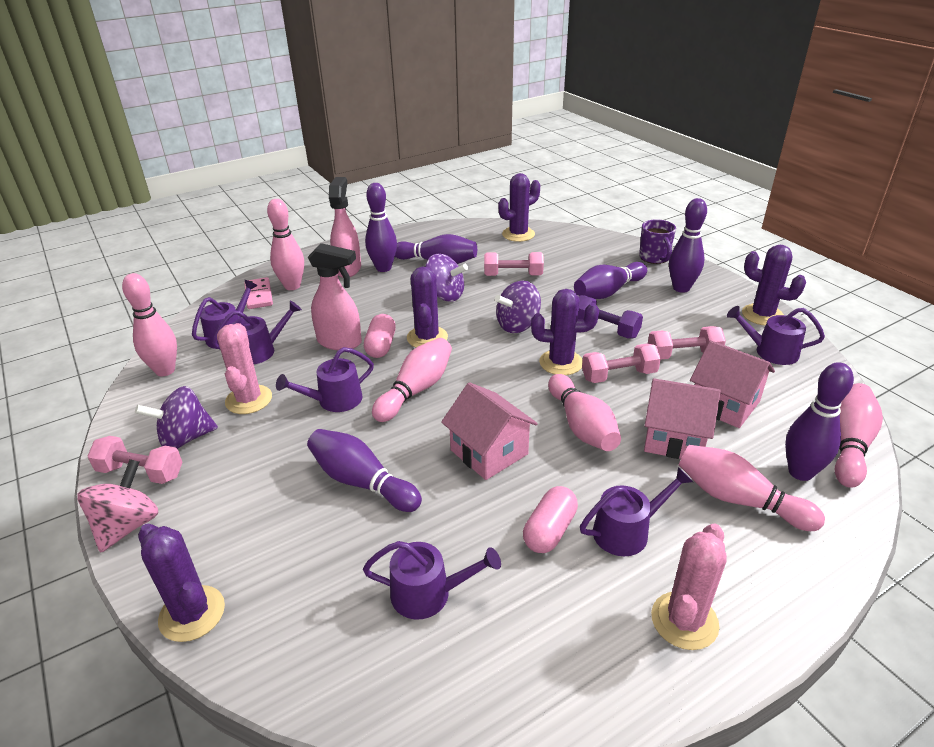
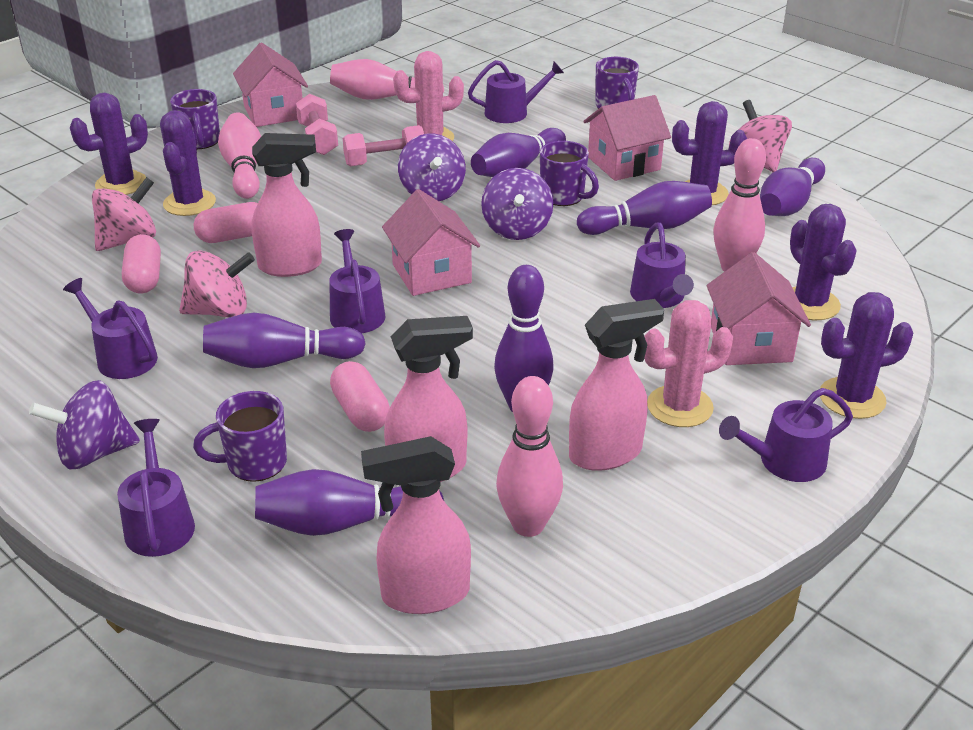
pink bowling pin: [122,273,177,376] [267,199,304,290] [372,338,452,422] [548,374,621,451] [679,445,825,531] [835,383,883,488] = 6 -> [218,112,261,199] [330,59,444,100] [496,376,563,537] [713,138,766,272] = 4
pink capsule: [364,314,396,358] [523,486,578,553] = 2 -> [122,234,161,293] [194,202,258,243] [330,361,390,432] = 3
pink domino: [244,277,273,309] = 1 -> none = 0
pink dumbbell: [87,436,183,484] [484,252,544,276] [582,344,661,383] [648,326,726,359] = 4 -> [296,94,338,155] [343,125,424,166] = 2
pink house: [441,382,538,480] [644,378,721,459] [690,340,775,428] = 3 -> [233,42,308,127] [382,189,480,296] [583,95,671,181] [706,252,811,365] = 4
pink spinning top: [77,459,158,552] = 1 -> [92,177,156,251] [179,250,255,318] [729,100,792,172] = 3
pink spray bottle: [308,243,362,350] [329,177,361,278] = 2 -> [252,133,322,277] [361,436,471,614] [384,316,473,482] [569,299,664,471] = 4
purple dumbbell: [578,295,643,339] = 1 -> none = 0
purple mug: [639,219,676,264] = 1 -> [170,89,220,149] [193,391,287,482] [540,141,599,206] [595,57,639,109] = 4

